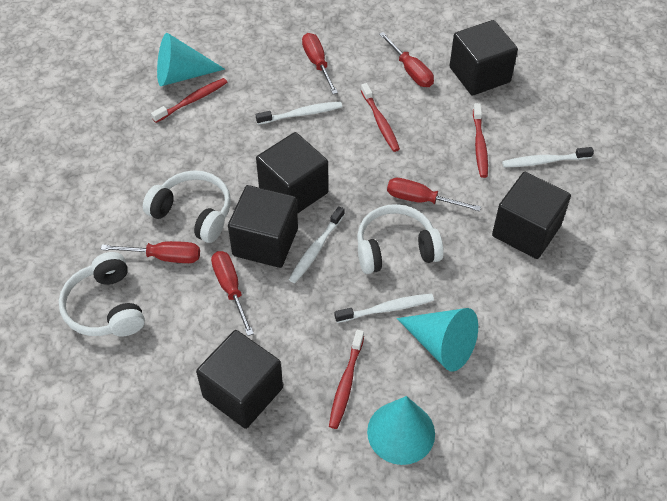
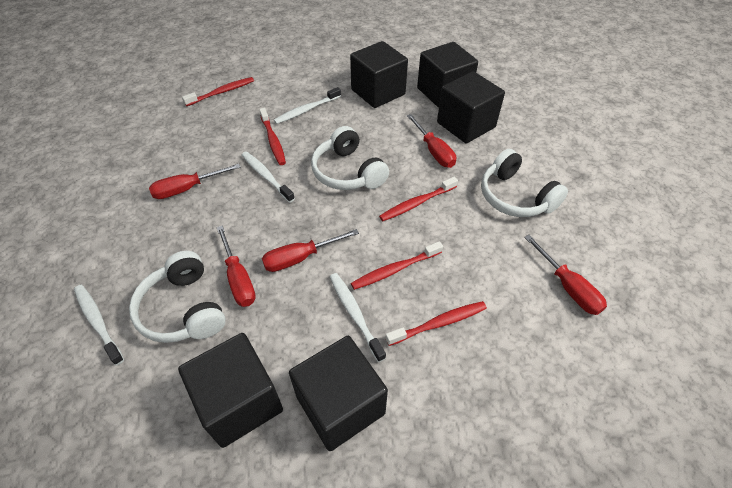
red toothbrush: [151,78,227,123] [329,330,364,429] [361,83,400,152] [473,103,488,178] = 4 -> [182,77,254,106] [259,108,286,165] [351,241,443,290] [379,177,458,221] [386,301,487,346] = 5
turquoise cone: [157,33,225,86] [367,396,435,465] [397,308,478,372] = 3 -> none = 0

